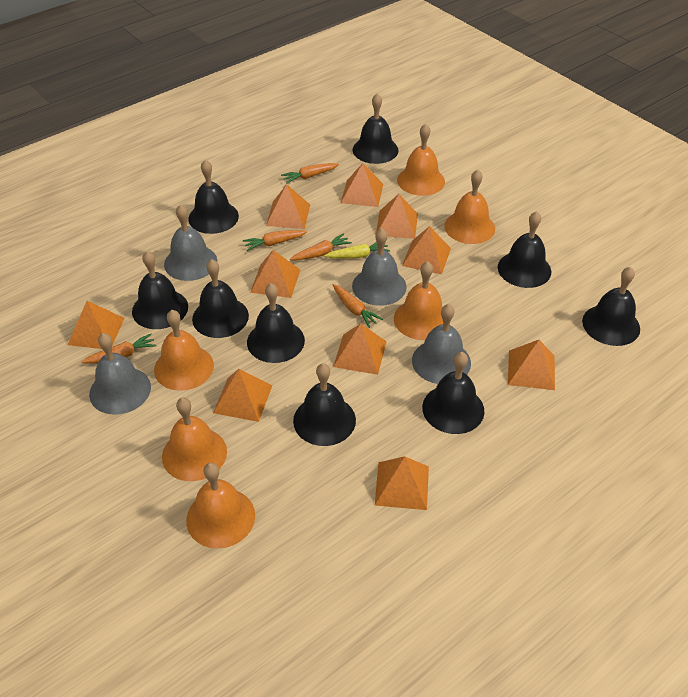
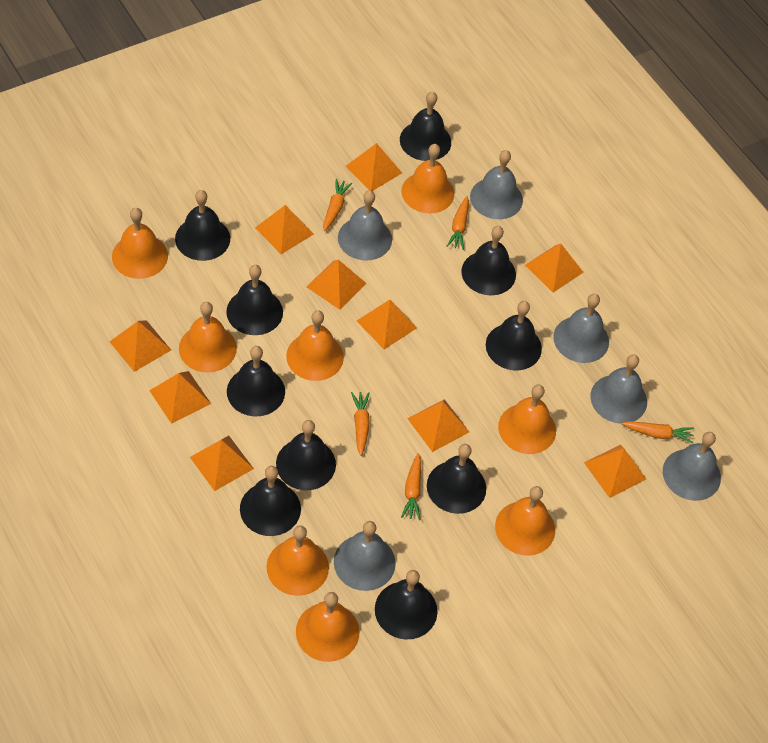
black bell: [132,251,188,329] [188,160,239,234] [192,259,249,338] [247,283,305,363] [293,363,356,446] [353,93,398,164] [422,352,484,434] [498,211,551,288] [582,267,640,346] = 9 -> [175,190,230,261] [226,265,283,335] [227,346,285,417] [240,466,301,536] [276,420,336,490] [375,570,438,640] [400,91,451,161] [427,444,486,514] [461,226,516,295] [486,301,542,370] = 10
grey bell: [89,333,151,415] [164,204,217,281] [352,228,407,306] [412,304,471,384] = 4 -> [334,521,396,591] [338,190,392,260] [470,150,523,219] [553,294,609,363] [590,354,647,424] [663,432,721,501] = 6
orange bell: [154,310,214,391] [162,398,227,481] [186,463,255,549] [394,261,450,340] [397,124,445,196] [444,170,495,244] = 6 -> [112,208,168,279] [179,302,237,373] [266,525,329,596] [286,310,344,381] [296,592,360,662] [401,144,454,213] [495,486,555,556] [498,385,556,454] = 8
yellow carrot: [324,242,390,259] = 1 -> none = 0

